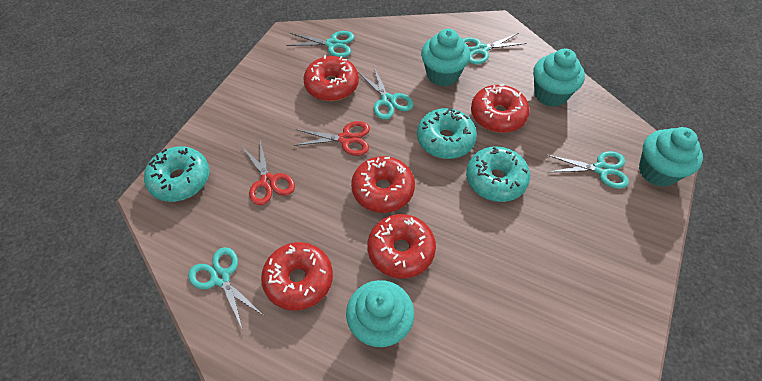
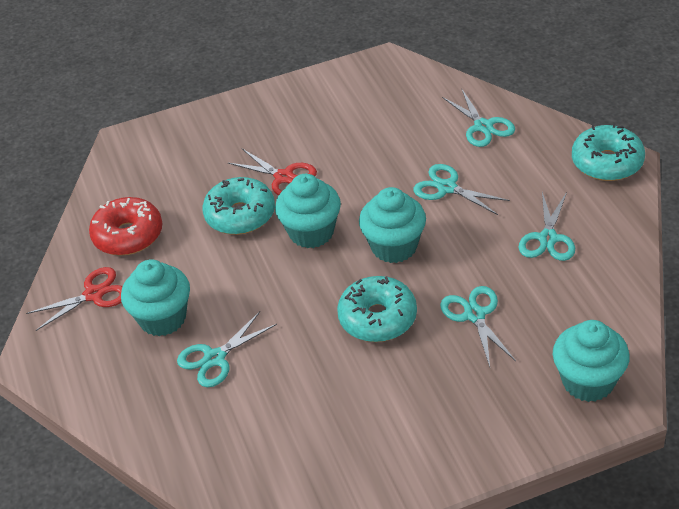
red donut: [261,242,333,310] [303,55,359,101] [351,156,415,213] [367,214,436,278] [471,84,530,133] = 5 -> [89,197,162,256] = 1

